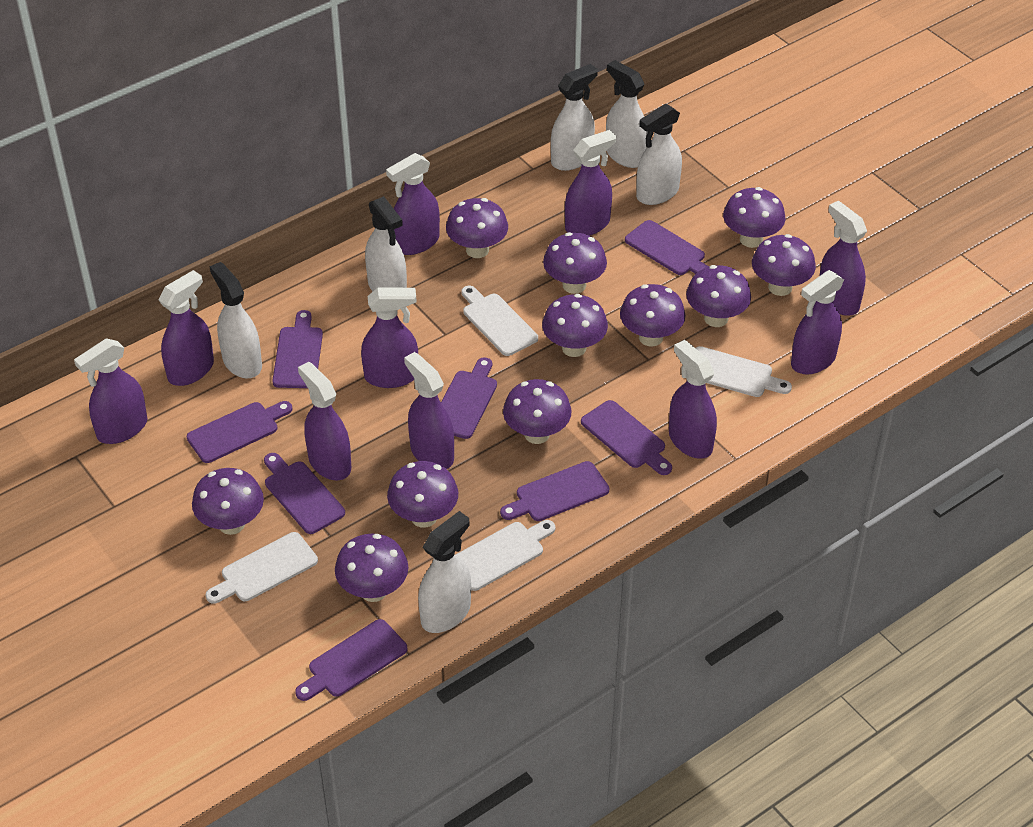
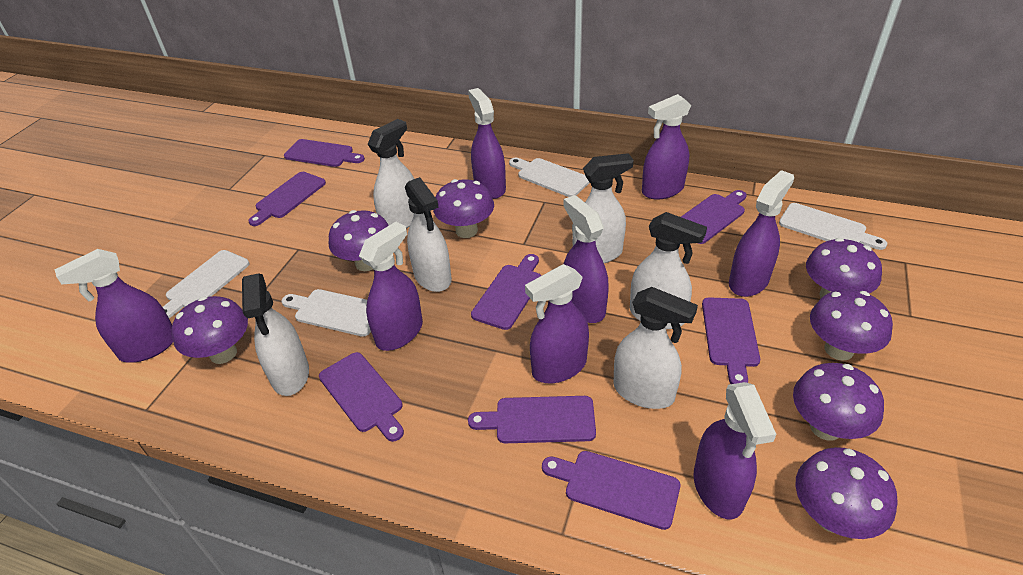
purple mushroom: [192,468,264,535] [335,534,408,602] [387,461,458,528] [446,198,508,258] [503,379,572,444] [542,294,608,357] [543,232,607,294] [620,284,686,347] [686,265,751,327] [723,187,785,248] [752,234,816,296] = 11 -> [172,296,248,364] [329,210,389,271] [433,179,494,238] [793,363,884,441] [796,447,898,539] [806,238,882,298] [810,289,893,361] = 7
purple spray bottle: [74,338,147,444] [159,270,214,386] [298,362,351,480] [361,288,418,388] [386,153,440,255] [404,352,454,469] [565,130,616,236] [669,340,717,459] [791,270,844,374] [819,201,867,316] = 10 -> [55,249,173,363] [359,222,423,351] [468,88,506,199] [525,264,589,383] [564,195,609,323] [642,94,691,200] [694,382,776,519] [729,170,794,297] = 8

